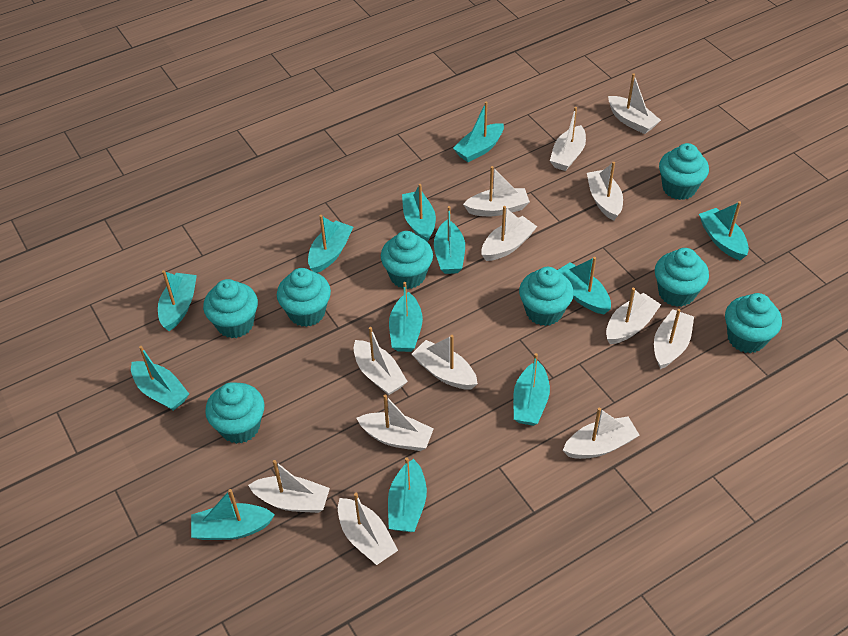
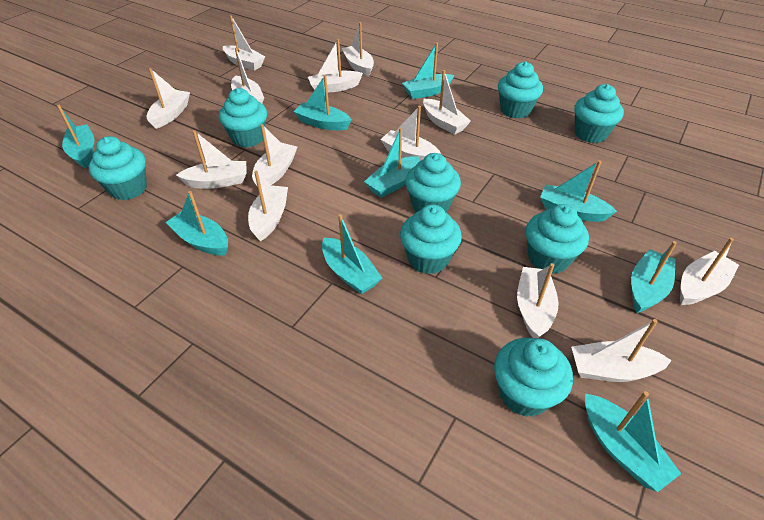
turquoise boat: [131,346,189,411] [158,270,197,331] [191,489,275,540] [308,215,353,273] [388,457,427,532] [389,282,423,352] [402,184,436,242] [434,206,465,274] [453,102,504,162] [513,353,550,426] [557,257,611,314] [699,201,749,260] = 12 -> [57,105,95,168] [165,191,228,255] [293,75,352,130] [322,214,382,294] [364,128,420,198] [402,42,455,99] [540,160,617,222] [585,391,681,492] [631,241,677,313] = 9

